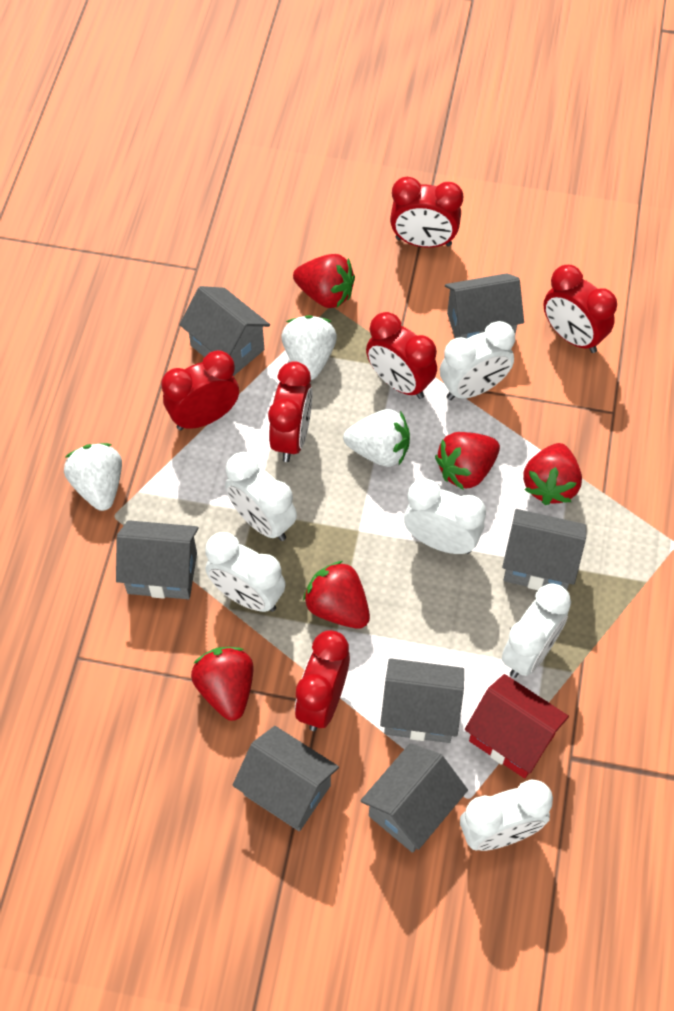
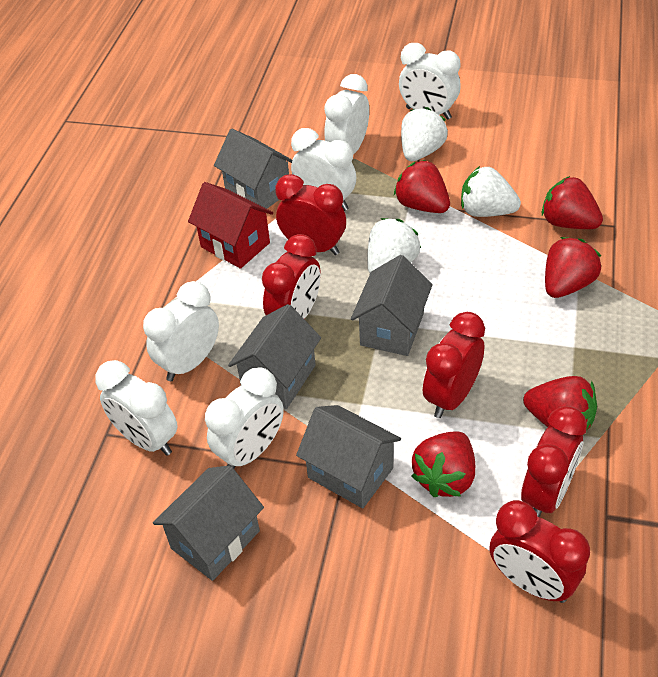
grey house: [116,520,199,599] [179,286,270,376] [233,726,339,831] [360,743,468,853] [380,658,464,743] [445,273,524,339] [502,509,586,590] = 7 -> [153,465,264,581] [214,129,292,209] [228,304,321,409] [296,405,401,508] [351,255,433,356] = 5
red clock: [161,350,239,430] [268,361,312,462] [295,630,350,731] [366,312,437,399] [390,177,463,248] [543,265,617,353] = 6 -> [262,234,321,319] [276,174,346,255] [423,312,485,418] [489,500,590,603] [521,406,587,517] = 5

